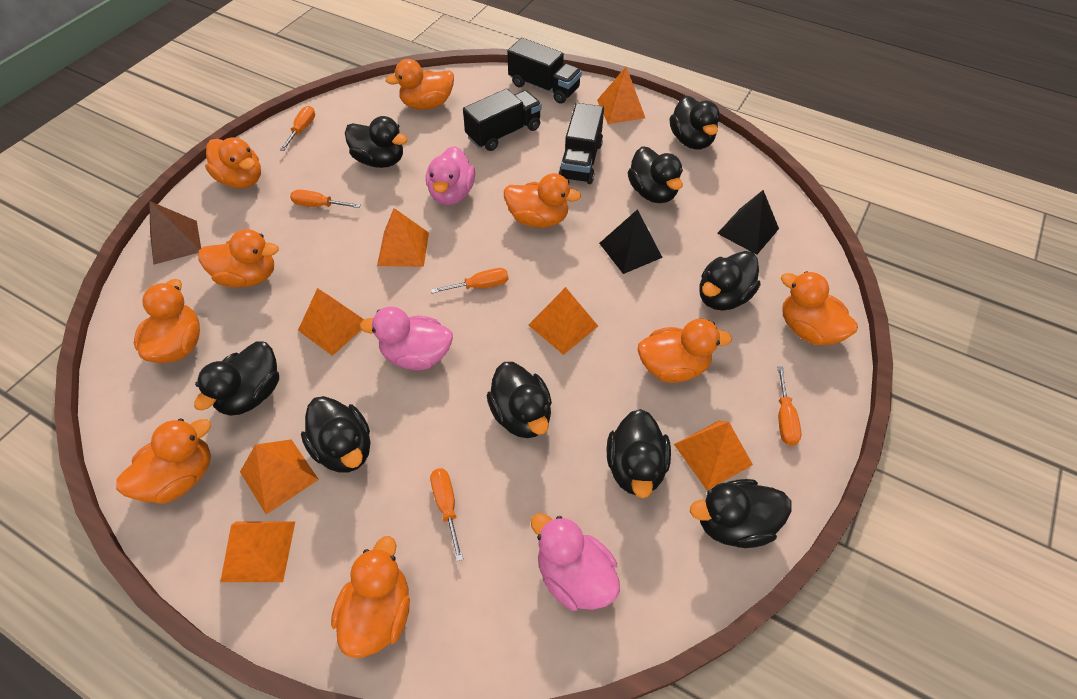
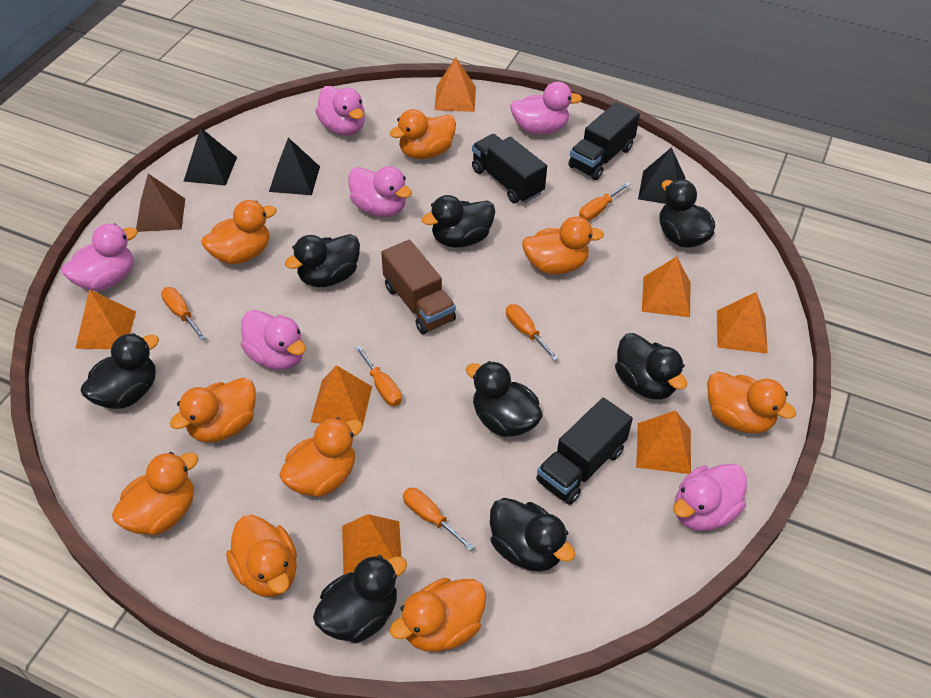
black duck: [194,341,279,416] [301,396,370,473] [345,116,408,168] [486,362,552,438] [606,409,671,498] [628,146,683,203] [670,95,720,150] [690,479,791,548] [700,251,760,310] = 9 -> [80,333,159,409] [285,234,360,287] [313,555,407,643] [422,195,495,248] [466,361,543,437] [490,498,576,572] [615,333,687,400] [660,179,715,248] = 8
black pyramid: [599,209,663,274] [717,190,779,255] = 2 -> [183,127,237,186] [269,138,320,195] [638,147,686,204] = 3
brown truck: none = 0 -> [381,240,456,334] = 1
pink duck: [360,306,453,370] [426,146,475,205] [531,513,620,611] = 3 -> [62,224,138,291] [241,310,306,370] [315,86,365,136] [348,166,412,217] [510,82,582,135] [673,464,747,531] = 6

